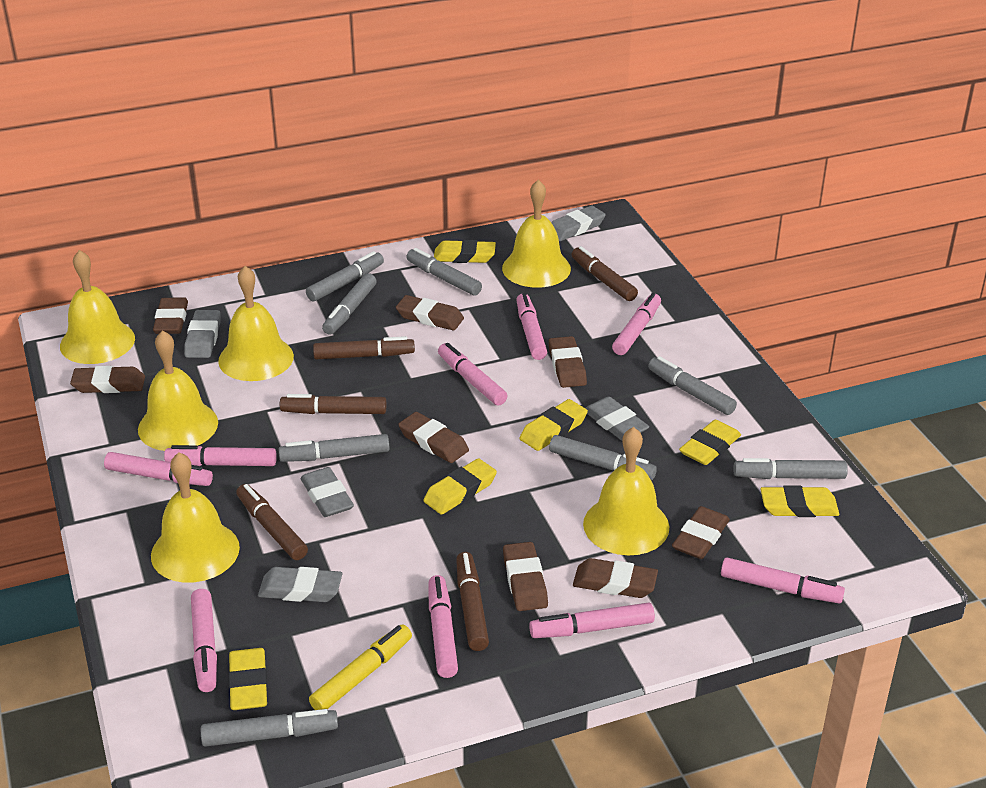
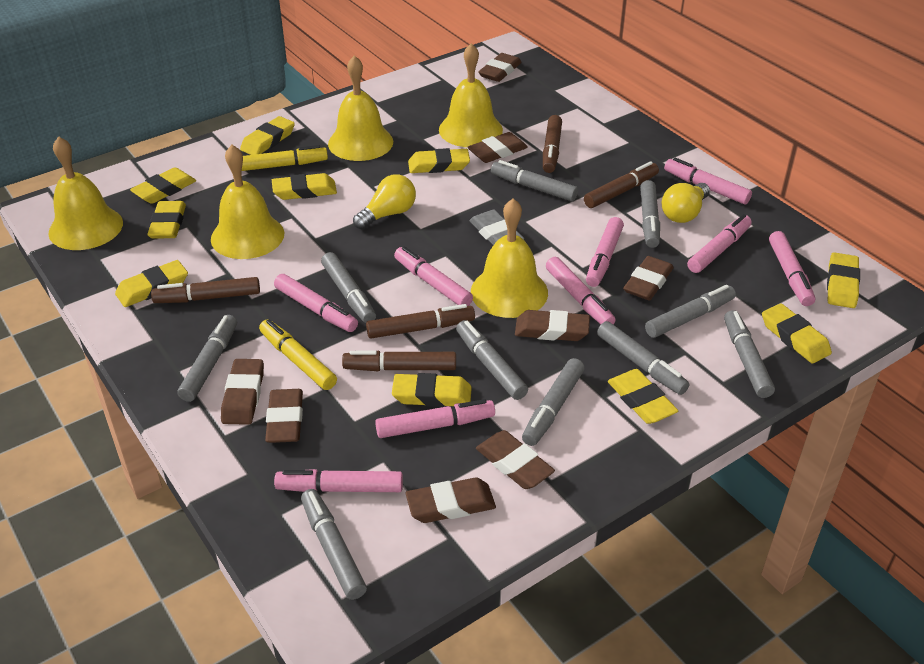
grey eraser: [184,310,221,358] [258,567,342,602] [301,467,354,517] [551,205,606,241] [586,396,649,441] = 5 -> [470,209,524,245] = 1
grey marker: [201,709,338,747] [278,434,390,462] [306,251,384,302] [322,273,377,335] [407,248,482,296] [549,435,657,480] [648,356,737,415] [733,458,848,479] = 8 -> [177,315,237,402] [301,489,367,600] [321,252,376,323] [456,320,528,400] [491,160,578,201] [522,358,585,446] [597,321,689,395] [640,180,660,248] [645,285,736,338] [724,310,775,398] = 10
yellow bell: [60,250,135,364] [138,330,218,451] [151,452,240,583] [218,266,294,381] [502,179,571,288] [583,427,669,555] = 6 -> [48,136,123,250] [211,145,284,259] [328,55,393,161] [439,43,503,147] [471,198,548,318] = 5
yellow eraser: [228,648,267,710] [423,458,497,515] [434,240,496,263] [519,399,588,451] [679,420,741,465] [761,485,839,517] = 6 -> [115,260,188,307] [130,167,196,204] [147,201,186,238] [240,116,295,155] [272,173,337,200] [392,373,472,407] [408,148,470,173] [608,369,678,424] [762,303,832,364] [827,252,860,308] = 10
yellow light bulb: none = 0 -> [353,174,416,230] [662,183,710,223] = 2
yellow marker: [309,625,412,710] = 1 -> [242,145,328,171] [259,320,337,390] = 2

